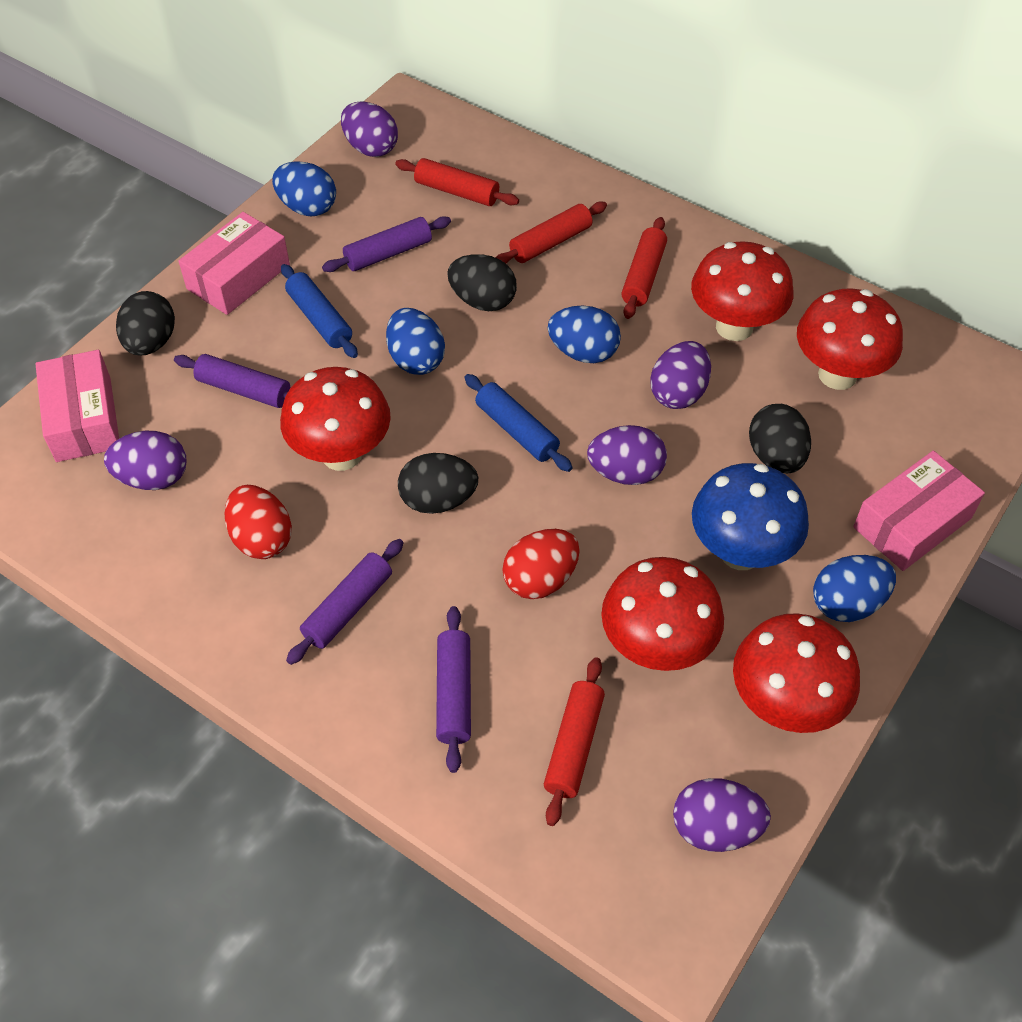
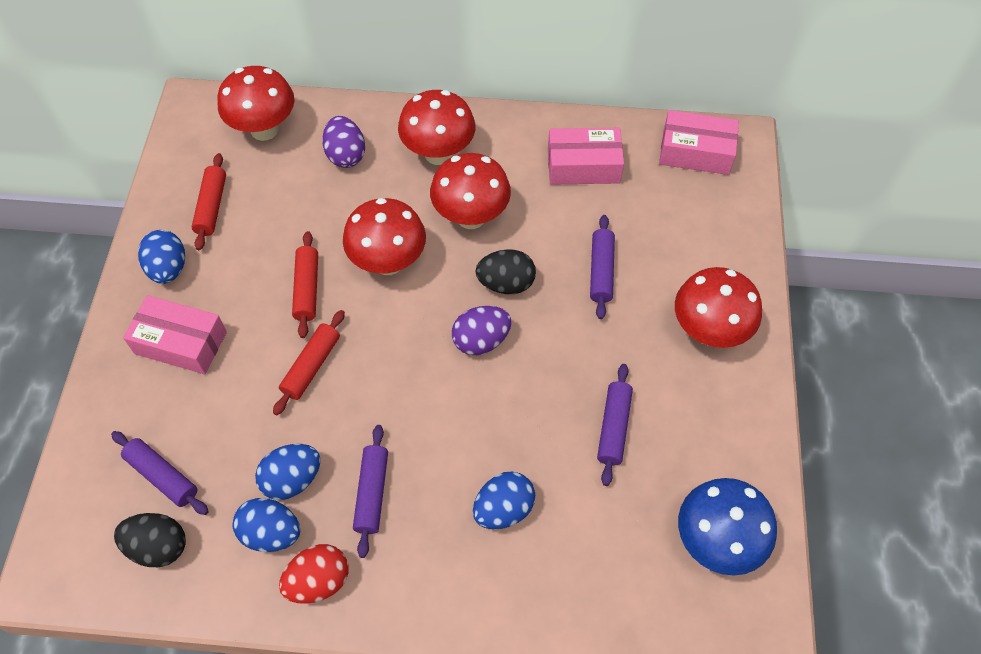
black egg: [116,291,175,355] [398,453,478,514] [447,254,517,311] [749,404,811,473] = 4 -> [114,513,186,567] [476,249,536,294] = 2
blue rolling pin: [281,264,358,358] [464,374,573,472] = 2 -> none = 0
purple egg: [104,431,187,490] [341,102,398,157] [587,425,667,485] [650,341,711,409] [673,778,771,852] = 5 -> [322,116,365,168] [452,306,512,355] = 2
red egg: [224,485,292,559] [502,529,580,599] = 2 -> [279,544,348,604] = 1
red rolling pin: [395,158,519,206] [496,202,607,264] [544,657,605,826] [621,217,667,319] = 4 -> [192,153,226,250] [273,310,345,415] [292,231,318,338] = 3

